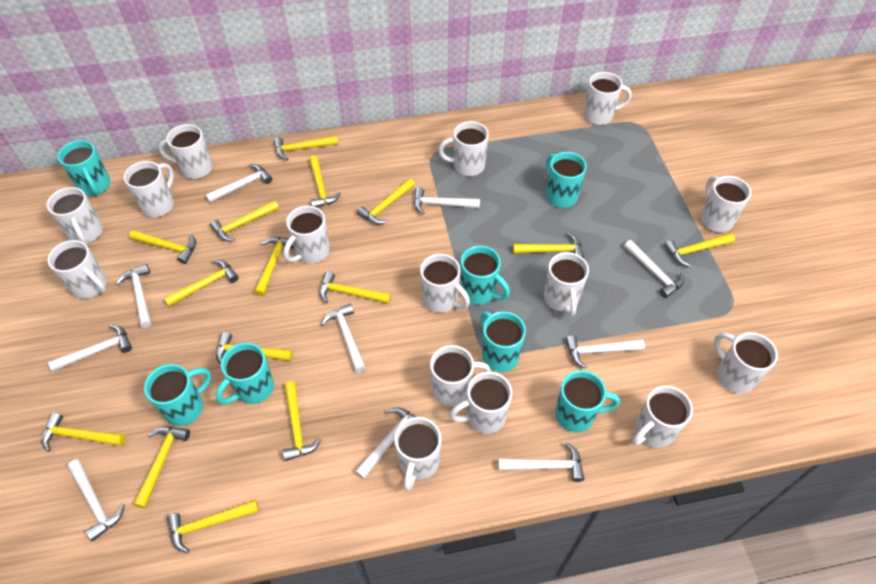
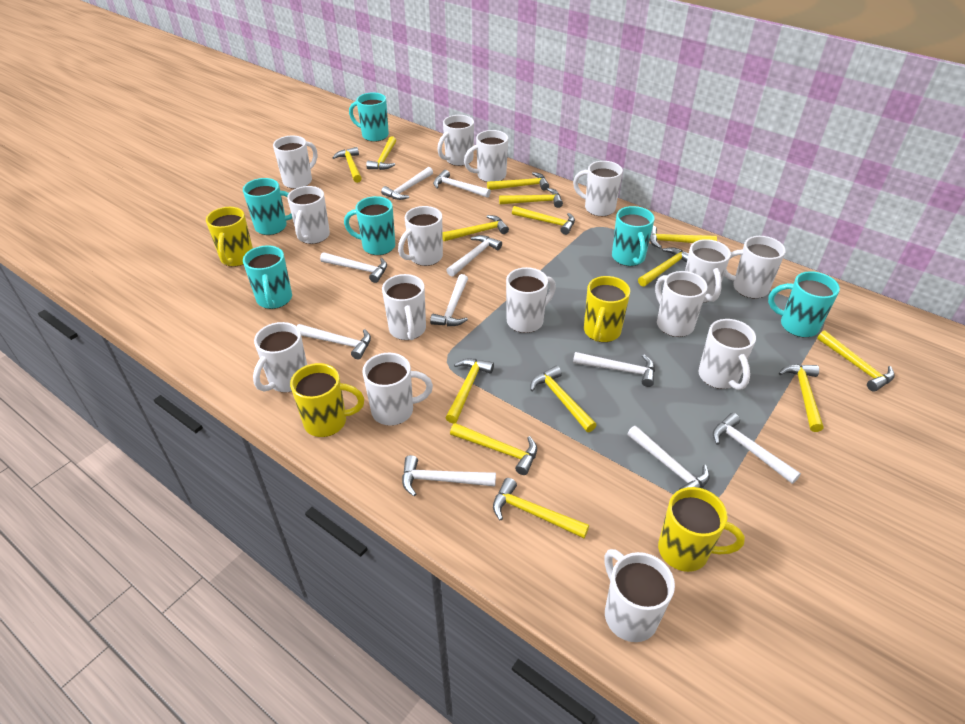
turquoise mug: [58,140,110,196] [144,364,211,426] [216,342,274,404] [461,246,510,305] [480,311,526,372] [546,152,587,208] [555,370,620,432] = 7 -> [243,178,292,235] [243,245,292,309] [344,196,395,255] [349,93,389,142] [612,206,654,266] [768,271,840,338] = 6
yellow hammer: [42,413,126,452] [129,230,196,264] [134,427,190,508] [164,260,239,307] [167,500,259,553] [210,200,279,242] [216,332,293,364] [254,237,294,296] [274,136,338,161] [283,381,322,461] [309,155,341,208] [319,271,391,304] [357,178,415,225] [513,232,584,259] [664,233,735,267] = 15 -> [333,147,362,183] [366,136,396,170] [443,215,509,241] [446,358,494,424] [450,423,537,475] [487,172,549,191] [493,478,589,538] [499,188,563,208] [512,206,575,235] [530,366,596,432] [638,247,689,287] [650,226,717,248] [779,364,824,432] [817,330,895,392] = 14
yellow mug: none = 0 -> [206,207,253,267] [290,363,364,437] [584,276,630,342] [658,487,745,572] = 4

